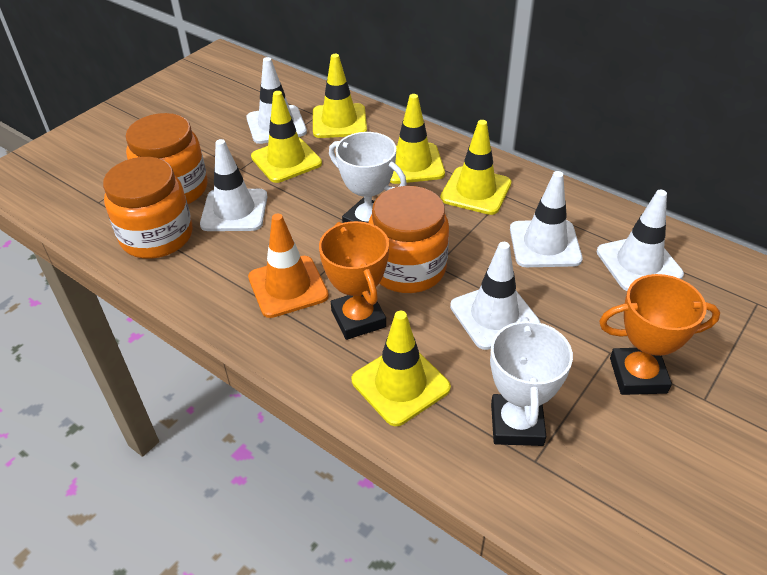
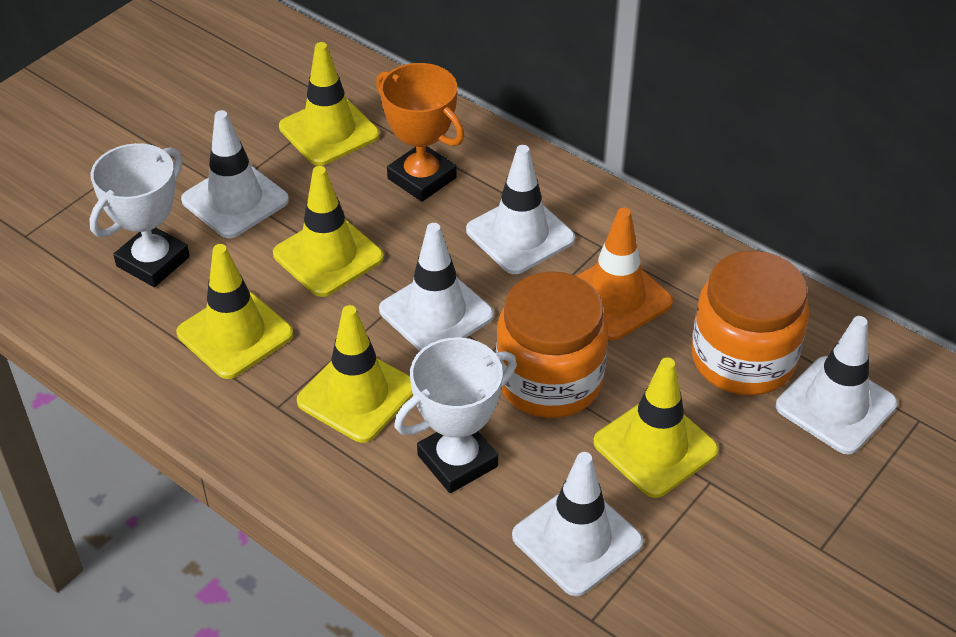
orange jar: [103,157,192,259] [125,113,207,204] [368,186,449,293] = 3 -> [496,271,608,418] [691,251,809,395] = 2
orange trophy: [319,221,389,340] [599,274,720,395] = 2 -> [376,63,465,202] = 1

